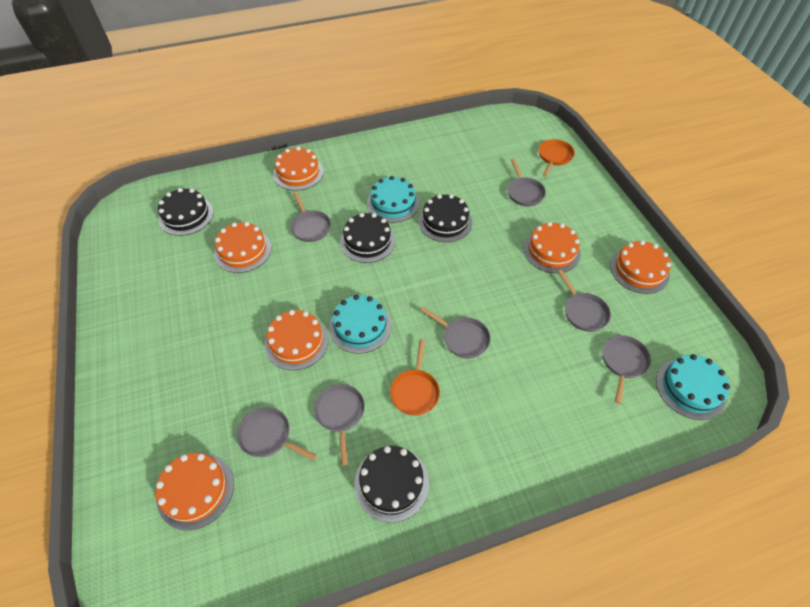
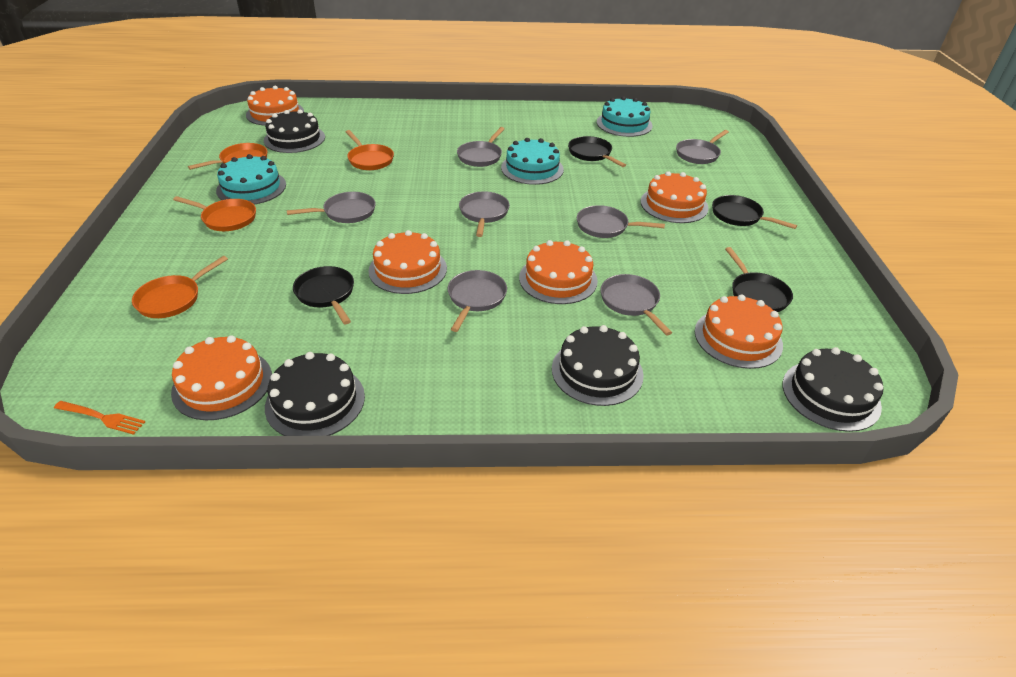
black pan: none = 0 -> [293,266,354,324] [568,136,626,167] [712,195,797,229] [725,247,793,312] = 4
orange fork: none = 0 -> [54,401,145,435] = 1
orange pan: [390,339,440,416] [539,139,575,176] = 2 -> [132,256,228,318] [173,196,256,231] [188,143,267,170] [346,130,394,170] = 4

